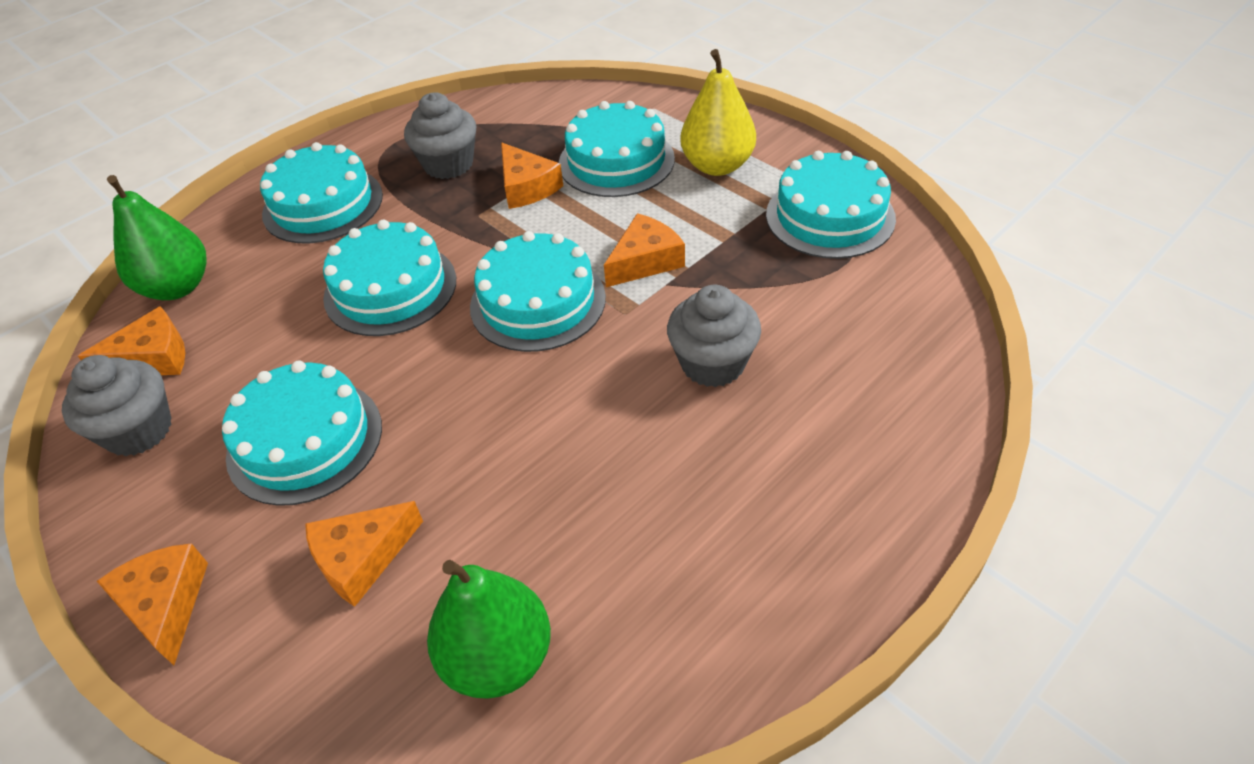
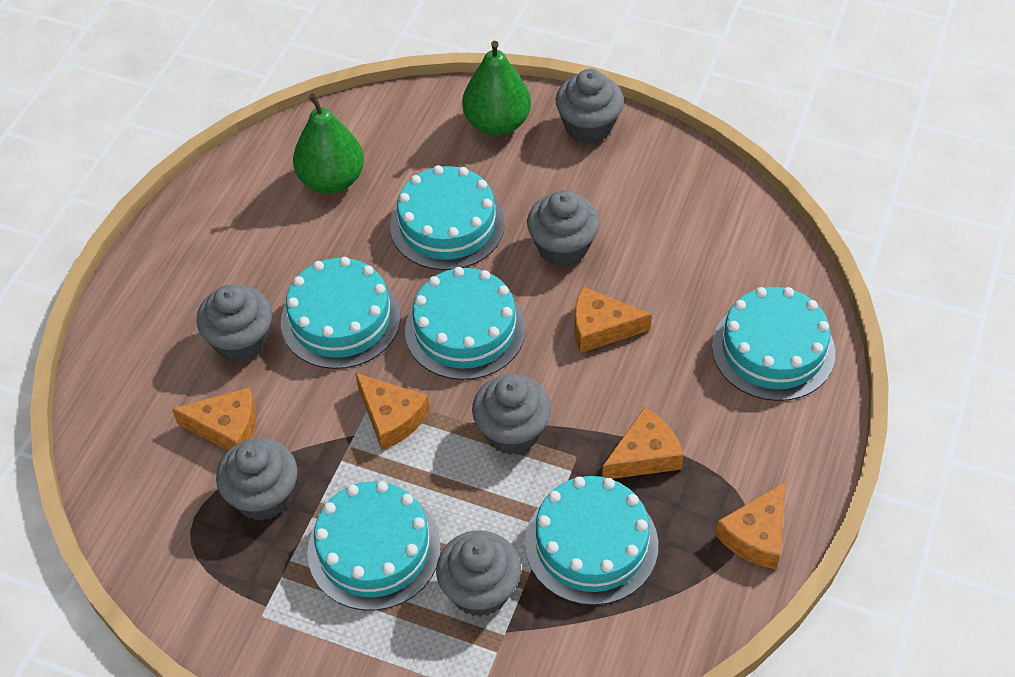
grey cupcake: [62,355,172,457] [404,92,477,179] [667,285,761,387] = 3 -> [196,285,272,362] [216,438,298,521] [436,530,521,617] [472,374,551,455] [527,190,600,267] [556,69,624,144] = 6
yellow pear: [680,49,756,176] = 1 -> none = 0

